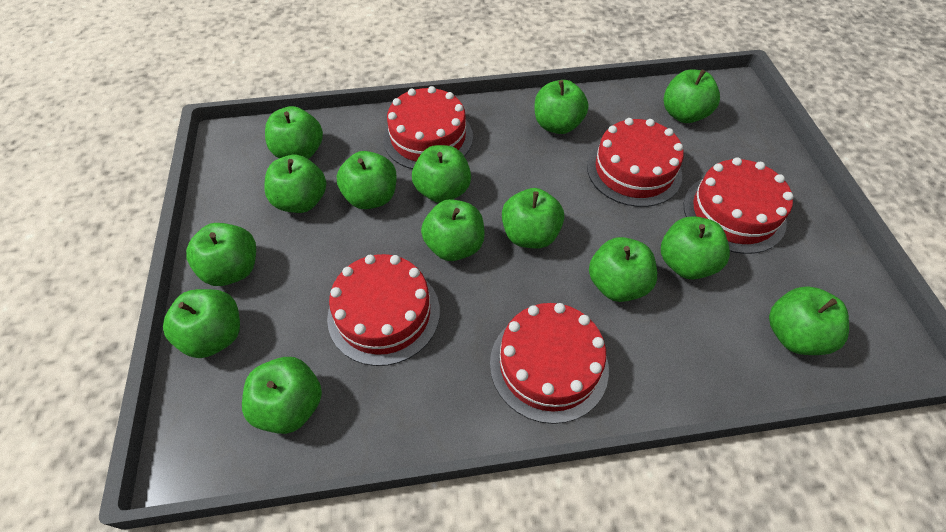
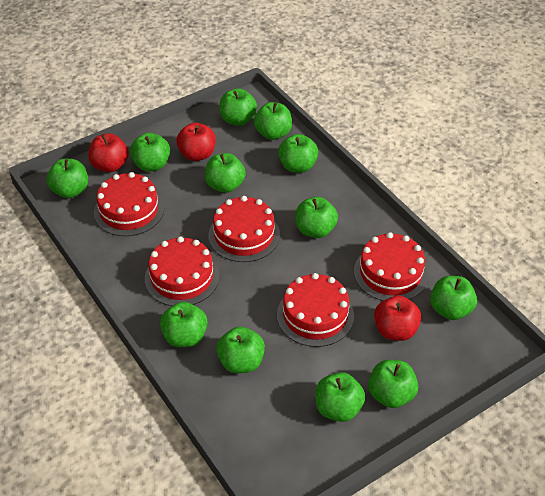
green apple: [163,289,240,358] [186,223,256,286] [242,357,322,434] [264,154,326,213] [265,106,323,159] [337,151,397,209] [412,145,471,203] [421,199,485,261] [502,188,564,249] [535,80,588,134] [589,237,657,302] [661,216,730,279] [664,69,720,123] [769,287,849,355] = 14 -> [46,159,88,198] [130,133,170,171] [160,302,207,347] [205,153,246,193] [216,327,265,373] [219,88,257,126] [254,102,292,140] [278,134,318,173] [296,197,338,238] [315,372,365,422] [368,360,418,408] [430,276,477,320] = 12
red apple: none = 0 -> [88,133,129,172] [176,122,216,161] [374,295,421,341] = 3

